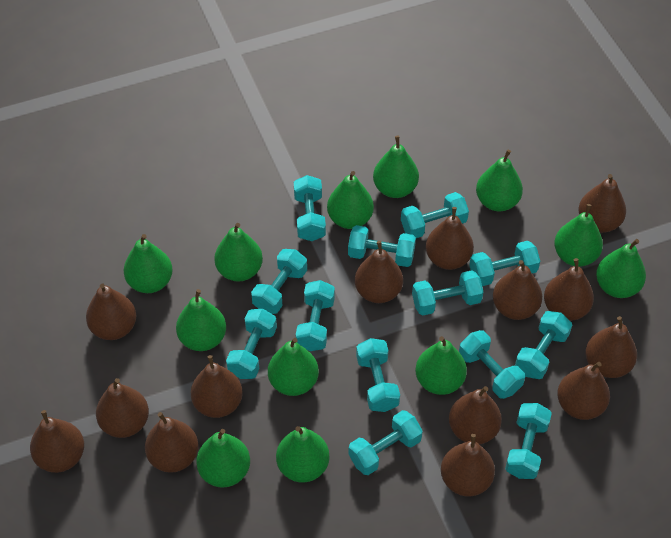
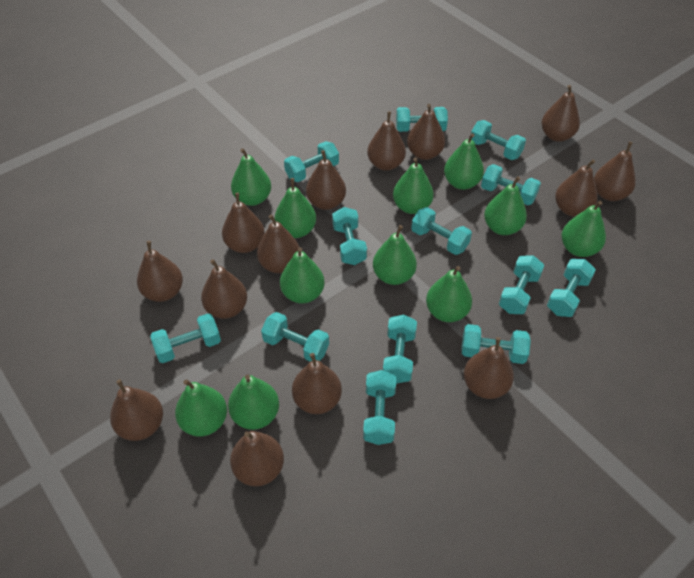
green pear: [123,234,173,293] [176,289,226,351] [196,429,250,488] [214,223,263,282] [268,338,319,396] [276,426,330,483] [327,171,374,229] [373,135,419,198] [415,336,467,395] [476,150,523,211] [554,204,603,267] [596,239,646,298] = 12 -> [175,379,227,437] [228,374,279,430] [231,148,271,206] [275,178,316,238] [280,247,325,303] [373,225,417,285] [393,157,434,214] [426,266,472,322] [444,133,484,190] [484,176,527,235] [561,201,606,257] = 11

